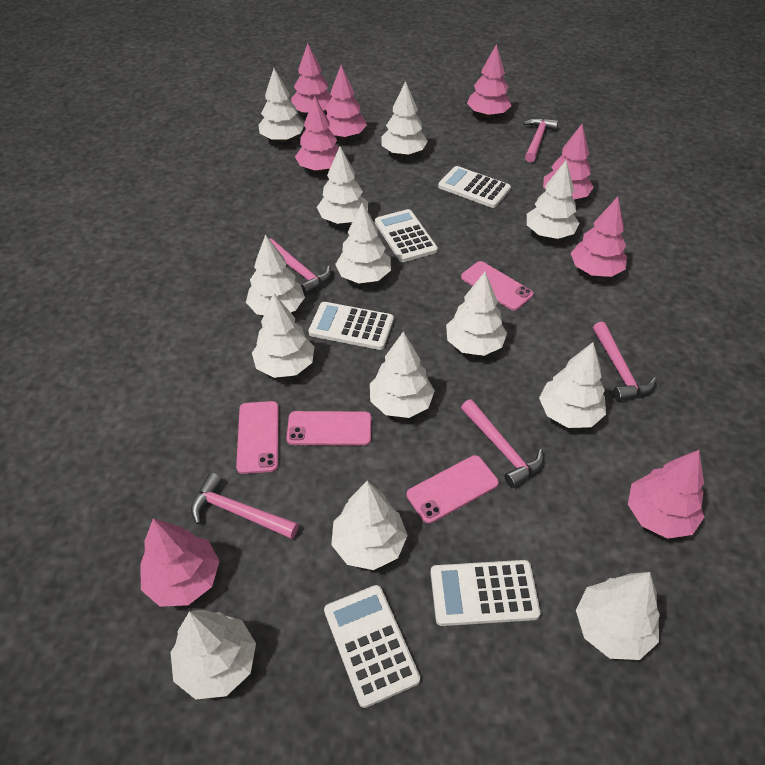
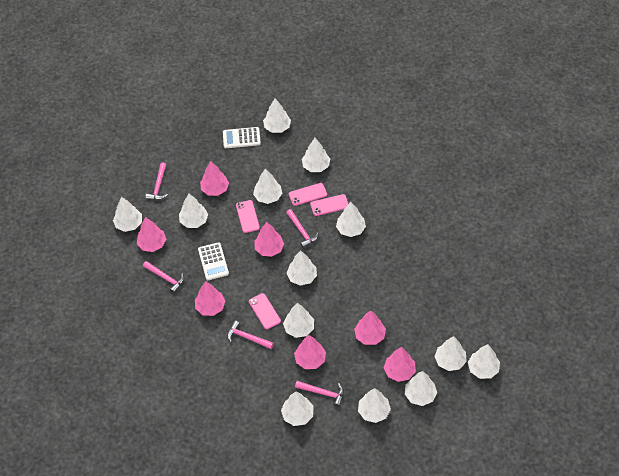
pink tree: [140,518,219,607] [291,43,332,113] [295,96,339,172] [325,65,367,139] [467,44,511,117] [543,124,594,200] [571,197,627,277] [628,450,704,539] = 8 -> [137,217,166,252] [195,281,225,316] [200,161,229,196] [255,222,284,257] [294,335,326,369] [354,310,386,345] [384,347,416,382] = 7
white calculator: [309,302,394,350] [324,585,420,708] [375,209,438,262] [430,560,540,626] [438,166,511,208] = 5 -> [198,242,229,280] [223,127,261,148] = 2

